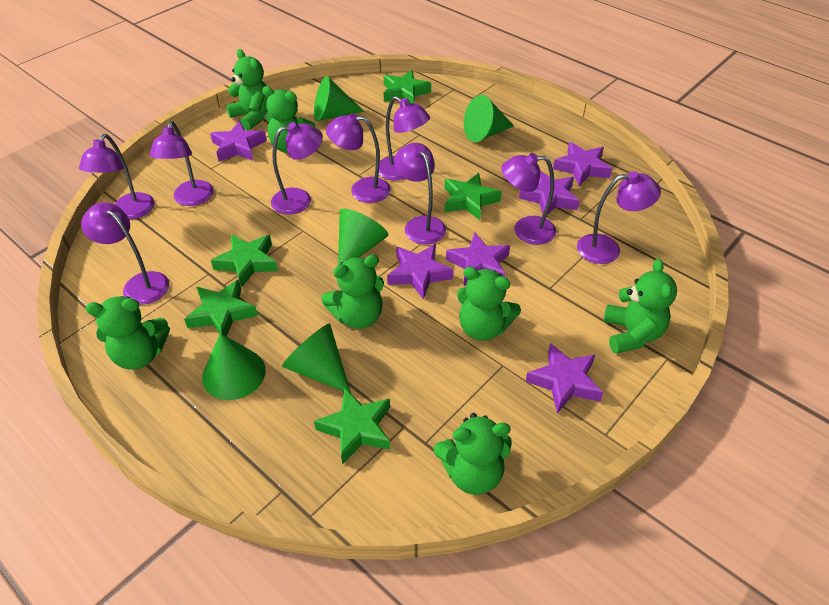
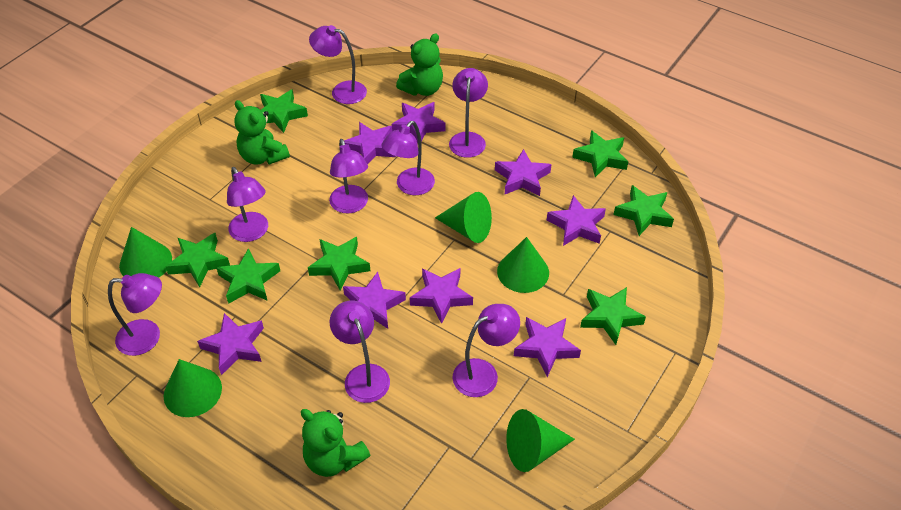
green star: [184,280,258,336] [211,234,278,288] [314,388,390,465] [384,70,431,103] [444,173,502,220] = 5 -> [165,233,230,287] [216,248,280,304] [260,89,308,133] [308,237,371,291] [572,130,628,177] [580,287,646,345] [613,185,674,236] = 7
green teddy bear: [86,296,170,369] [226,49,268,130] [262,86,315,153] [321,255,384,329] [434,413,512,495] [457,267,521,341] [604,259,677,354] = 7 -> [234,100,290,165] [301,409,370,477] [396,33,443,96] = 3
purple lamp: [79,134,155,219] [81,202,169,305] [150,121,214,206] [271,122,323,215] [326,113,391,203] [379,96,430,180] [394,143,446,245] [501,153,556,245] [577,171,661,264] = 9 -> [108,273,162,356] [227,167,268,242] [309,25,367,104] [329,139,368,213] [330,300,390,403] [381,121,435,195] [449,68,488,158] [453,304,520,397] = 8
purple star: [210,121,267,162] [387,244,454,299] [446,232,510,286] [519,171,580,215] [525,343,603,413] [553,142,612,186] = 6 -> [197,313,264,375] [343,272,406,329] [344,122,396,164] [391,102,446,143] [409,268,473,324] [495,149,552,196] [514,317,581,377] [547,195,606,246] = 8

